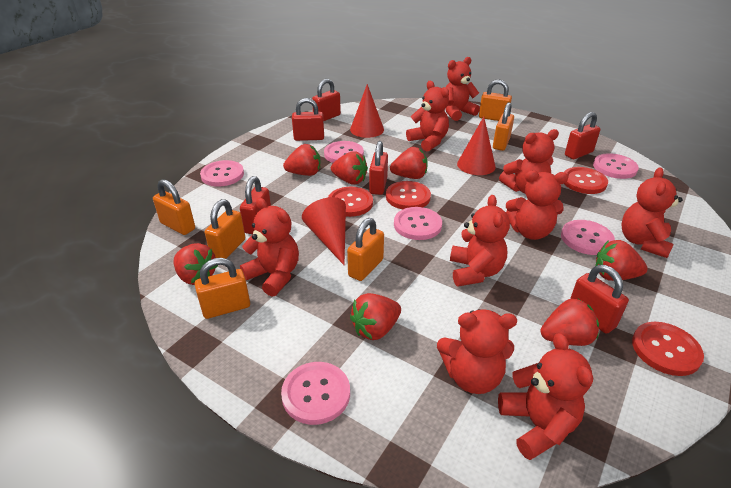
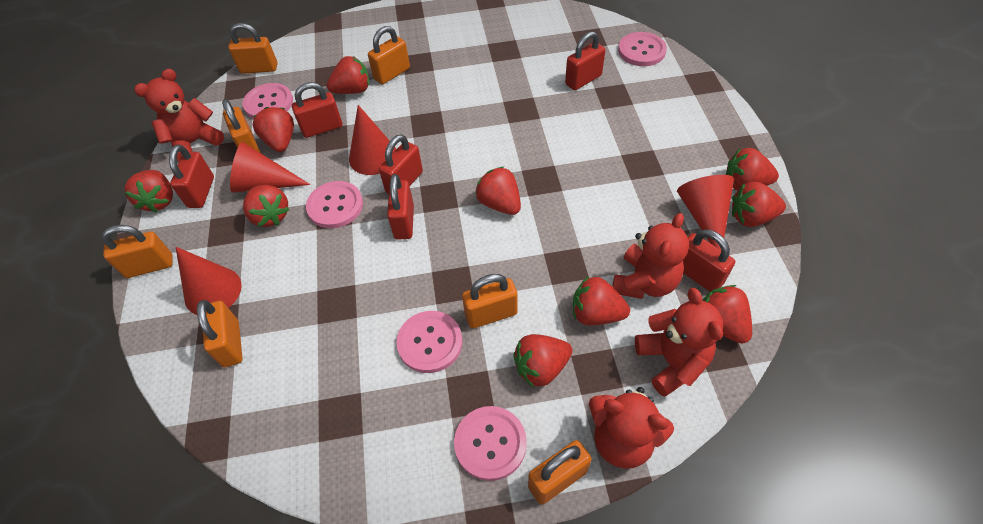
orange padlock: [153,179,195,235] [195,258,250,319] [205,199,245,259] [347,218,384,281] [479,80,512,121] [493,102,514,151] = 6 -> [102,225,173,278] [197,300,243,367] [222,99,260,152] [228,23,278,74] [368,26,410,85] [462,274,518,329] [528,440,592,504] = 7
pink button: [200,160,244,187] [281,362,350,425] [324,141,364,163] [394,207,442,240] [561,220,615,255] [593,153,639,179] = 6 -> [242,83,293,119] [306,181,363,229] [396,311,462,373] [454,406,527,481] [618,32,667,66] = 5
red button: [328,187,373,217] [386,181,431,209] [564,167,608,194] [632,322,704,376] = 4 -> none = 0
red cone: [302,197,346,265] [350,84,384,138] [457,117,496,175] = 3 -> [176,247,242,315] [230,142,310,193] [349,105,396,175] [677,175,734,250] = 4
red strawberry: [174,243,218,285] [283,144,321,176] [331,151,368,184] [350,293,401,340] [390,147,428,179] [540,299,599,346] [595,240,648,281] = 7 -> [125,170,173,213] [243,185,289,227] [253,107,294,152] [327,56,369,94] [475,167,521,215] [513,334,573,387] [573,276,630,326] [702,285,752,343] [726,148,779,190] [732,182,786,227] = 10
red teddy bear: [240,198,299,297] [406,81,449,151] [437,309,517,394] [446,57,480,121] [450,195,510,286] [498,333,593,460] [499,129,559,193] [506,170,568,240] [621,167,683,258] = 9 -> [134,69,224,161] [589,387,674,469] [612,213,689,299] [635,288,723,397] = 4

